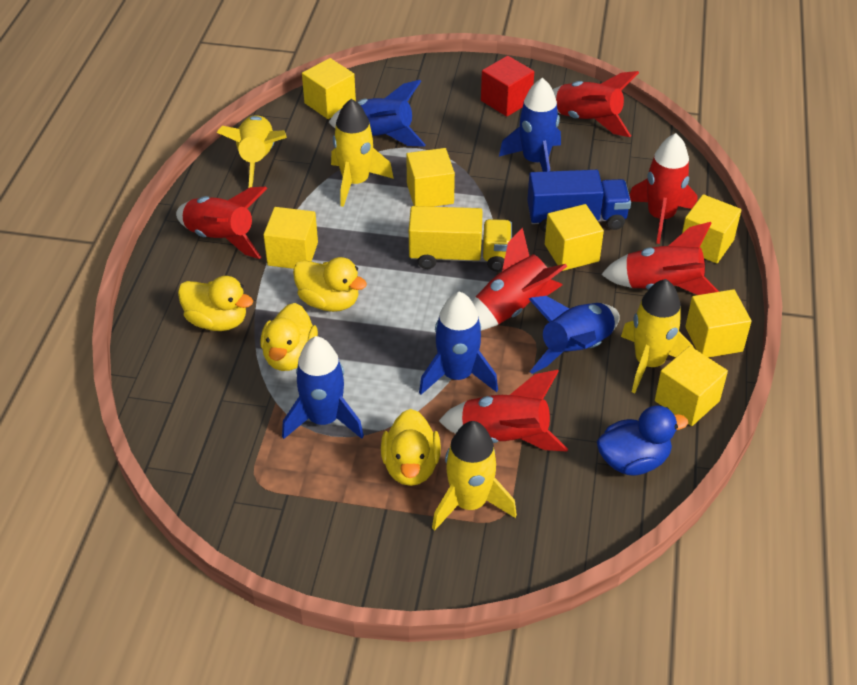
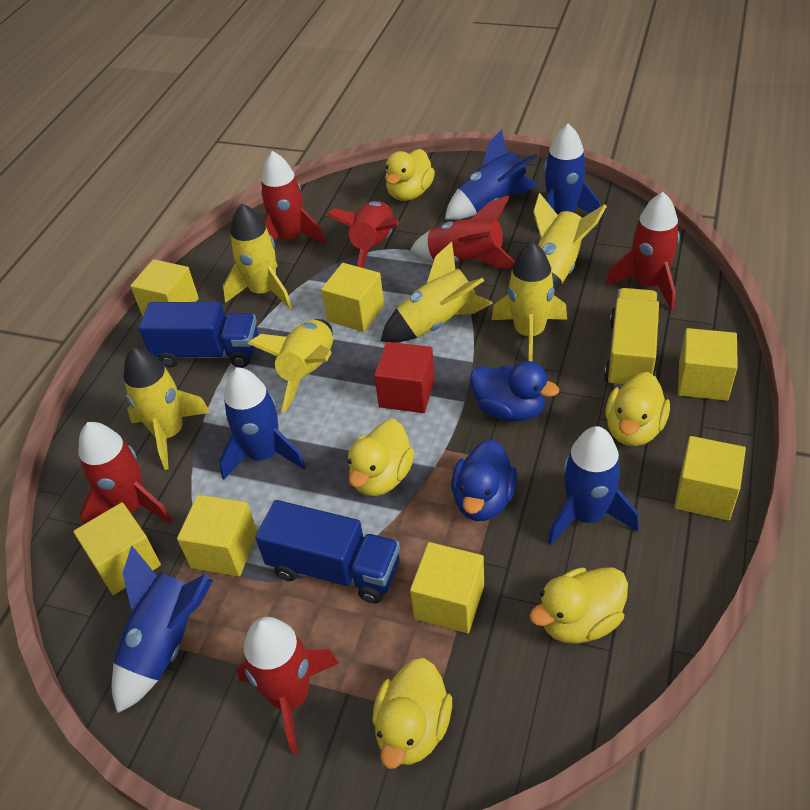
blue duck: [597,405,688,475] = 1 -> [451,439,517,521] [470,361,559,422] = 2
blue truck: [527,170,631,232] = 1 -> [139,302,258,368] [255,500,400,604] = 2
yellow duck: [178,276,253,331] [261,303,318,371] [293,257,367,312] [381,409,441,486] = 4 -> [348,419,414,496] [372,658,452,769] [385,149,435,201] [530,567,628,644] [605,372,670,446] = 5
yellow rocket: [217,115,287,188] [331,99,394,207] [432,421,517,531] [621,279,694,393] = 4 -> [124,347,211,470] [223,203,292,309] [248,319,333,413] [381,242,492,343] [492,242,567,361] [533,193,607,291] = 6

